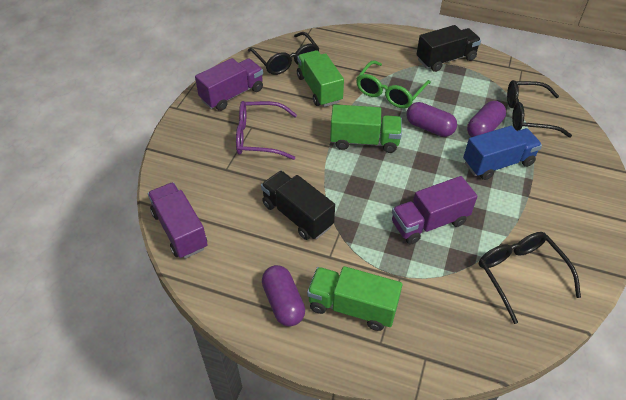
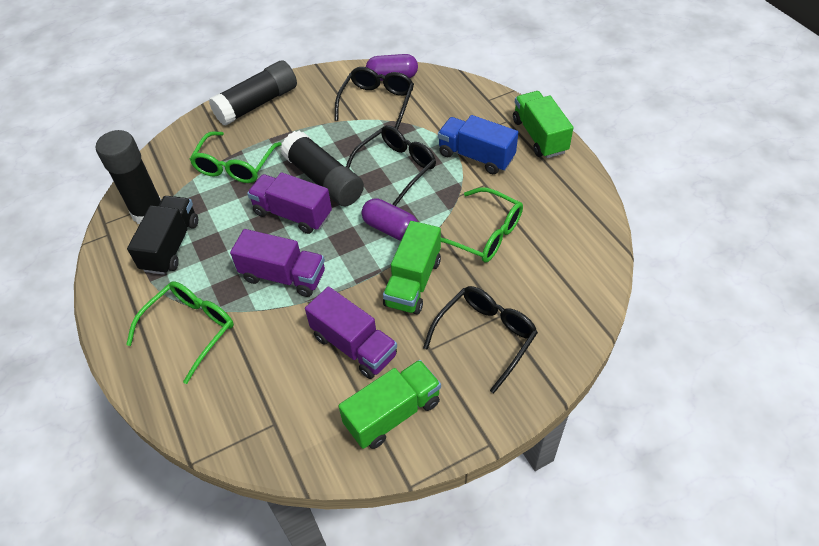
black glue stick: none = 0 -> [96,130,161,224] [209,61,297,126] [281,131,364,206] = 3
black truck: [261,171,335,240] [417,25,481,72] = 2 -> [127,196,198,275] = 1
green glasses: [356,60,431,108] = 1 -> [126,281,234,384] [189,131,282,183] [441,187,523,263] = 3
purple capsule: [262,265,305,327] [407,102,457,137] [467,101,506,137] = 3 -> [361,198,418,241] [366,54,418,81] = 2
purple glasses: [236,101,297,160] = 1 -> none = 0

